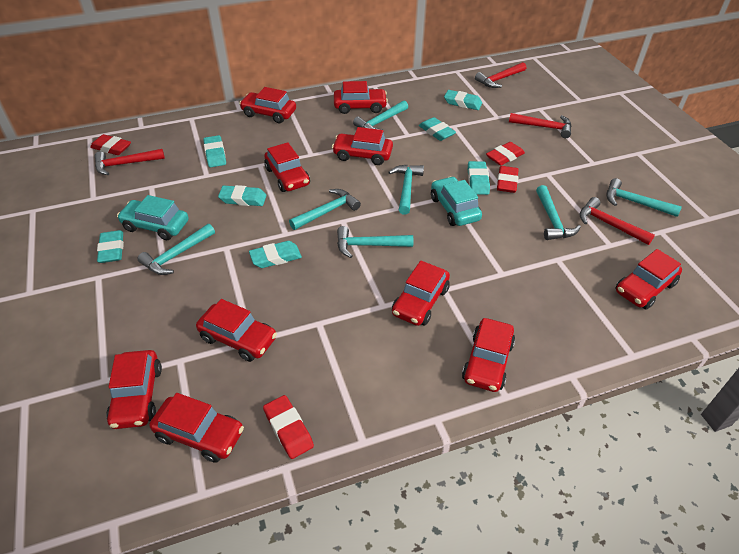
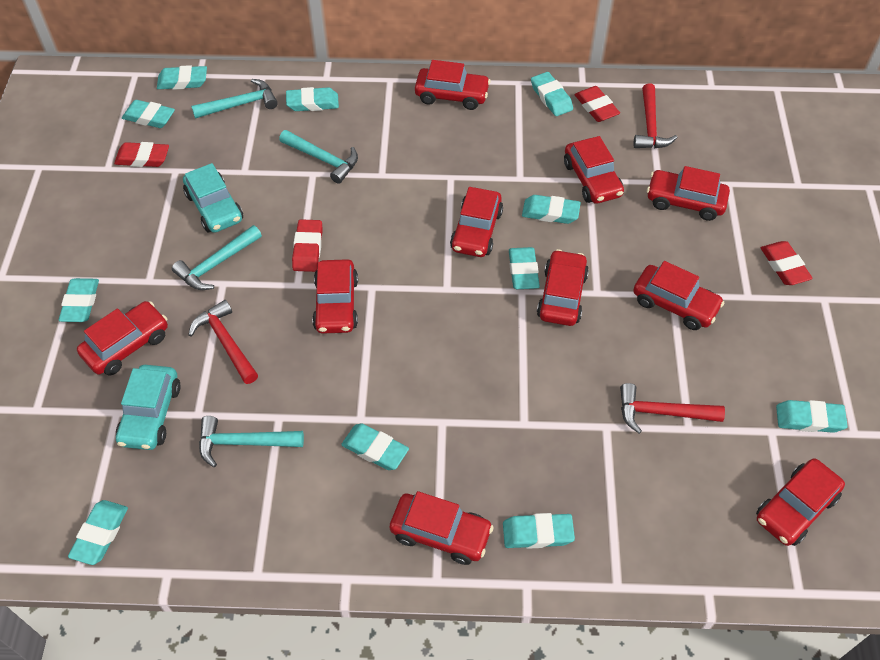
red hammer: [95,149,165,175] [475,62,526,88] [509,113,572,138] [580,197,655,245] = 4 -> [188,300,258,384] [620,383,725,434] [633,83,678,149] = 3
turquoise eraser: [97,230,124,263] [203,135,226,167] [218,185,267,206] [249,241,302,268] [419,117,456,141] [444,90,482,110] [468,161,490,195] = 7 -> [59,278,99,322] [68,500,128,565] [122,100,175,128] [157,65,207,90] [286,87,339,111] [341,423,409,470] [503,513,575,549] [509,247,540,289] [522,195,581,224] [531,72,573,116] [776,400,848,433] = 11
turquoise hammer: [138,224,215,275] [289,189,361,230] [337,226,413,258] [353,101,408,130] [388,165,424,215] [536,185,581,240] [606,178,682,217] = 7 -> [172,225,262,290] [191,79,278,119] [199,416,304,467] [279,130,358,184] = 4

